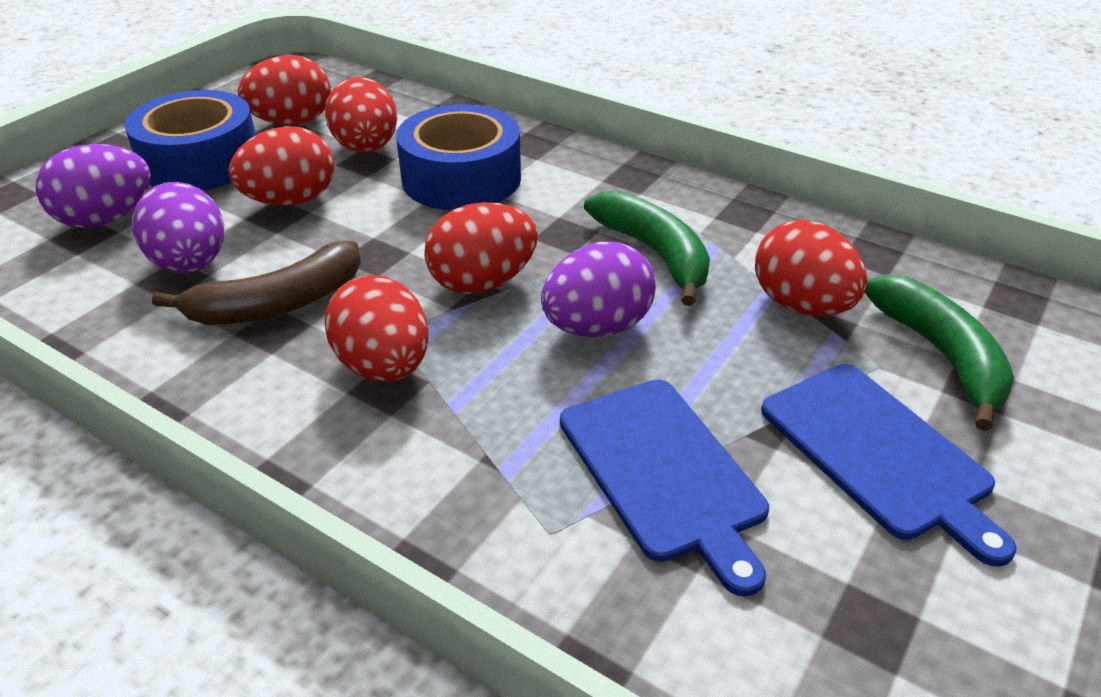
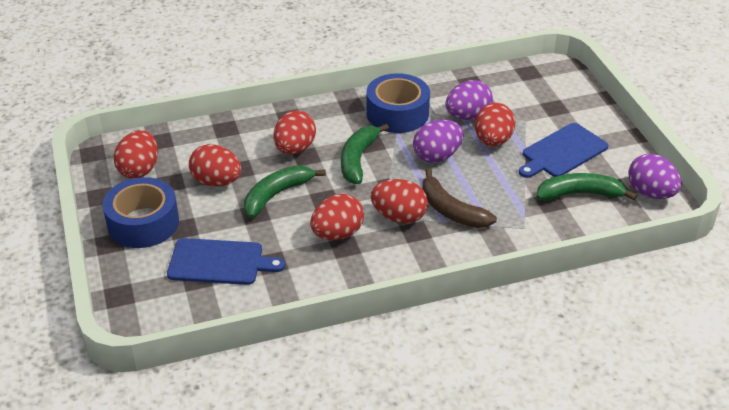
green banana: [584,190,710,306] [865,274,1014,431] = 2 -> [244,165,326,218] [341,124,389,184] [536,173,637,201] = 3

